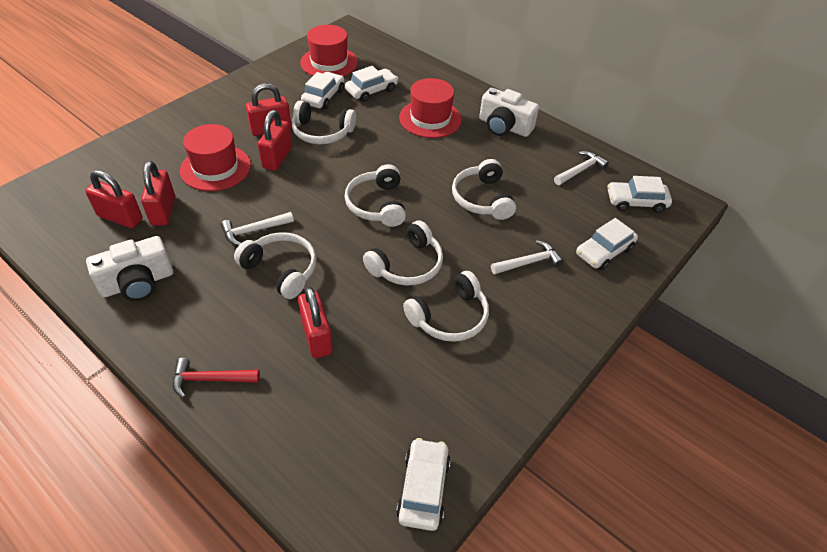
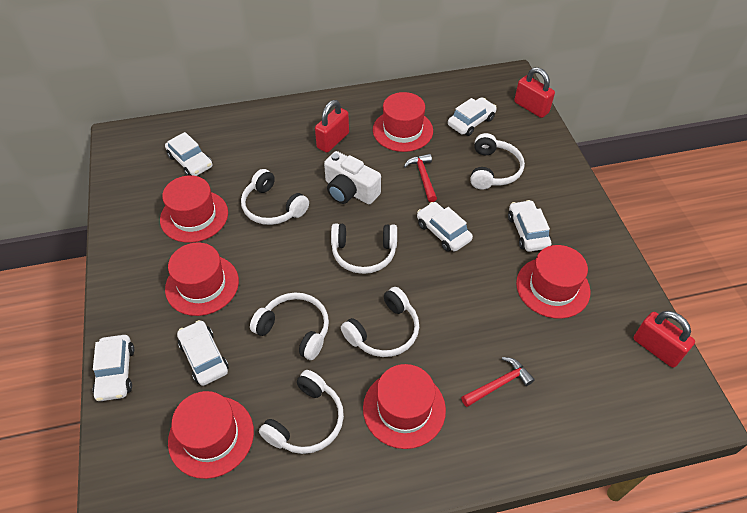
red hammer: [173,358,260,398] = 1 -> [404,154,437,202] [461,357,535,407] = 2
red hat: [180,124,251,191] [300,25,358,76] [399,78,462,138] = 3 -> [160,175,228,243] [165,243,239,316] [168,391,254,479] [363,364,446,449] [373,92,433,152] [516,245,591,319] = 6
red padlock: [85,170,143,228] [141,161,175,226] [246,83,291,136] [258,110,292,171] [298,287,333,358] = 5 -> [315,100,349,153] [514,67,555,118] [634,311,695,368] = 3
white camera: [86,236,173,301] [479,88,539,137] = 2 -> [324,151,381,204] = 1
white car: [301,72,344,109] [345,66,398,102] [396,438,451,531] [576,218,638,270] [607,176,672,213] = 5 -> [93,335,134,401] [165,132,212,176] [177,320,229,386] [417,202,473,252] [448,97,497,136] [508,200,551,252] = 6
white hammer: [221,212,294,246] [491,240,564,274] [554,151,609,185] = 3 -> none = 0

